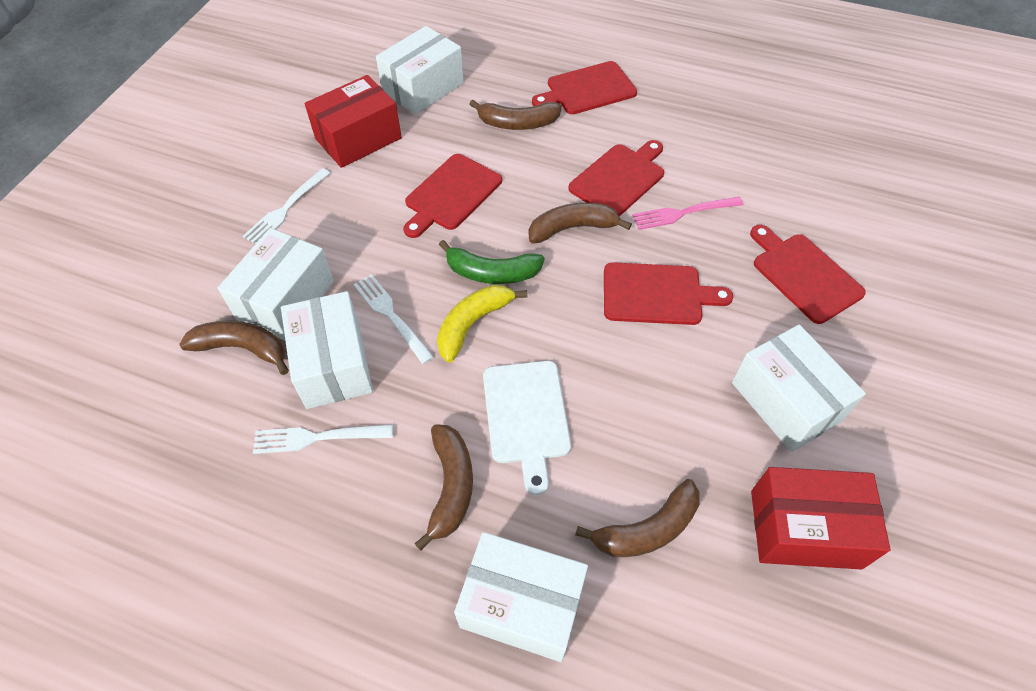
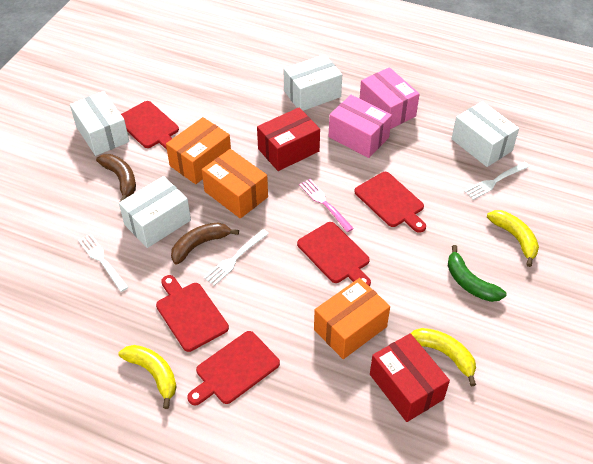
brown banana: [179,320,289,375] [415,424,473,550] [470,100,562,130] [529,203,632,244] [575,479,700,557] = 5 -> [96,154,136,201] [171,222,239,265] = 2
orange box: none = 0 -> [166,117,231,184] [202,149,268,219] [314,278,390,359] = 3
pink box: none = 0 -> [329,95,392,158] [360,67,420,129] = 2
white box: [218,228,334,341] [281,291,373,409] [376,26,464,115] [454,532,588,662] [732,324,866,452] = 5 -> [70,91,129,156] [119,176,191,248] [284,54,342,111] [452,101,519,167] = 4
white cutting board: [483,361,571,495] = 1 -> none = 0
yellow banana: [437,285,527,363] = 1 -> [118,345,177,409] [411,328,476,386] [487,210,539,267] = 3

